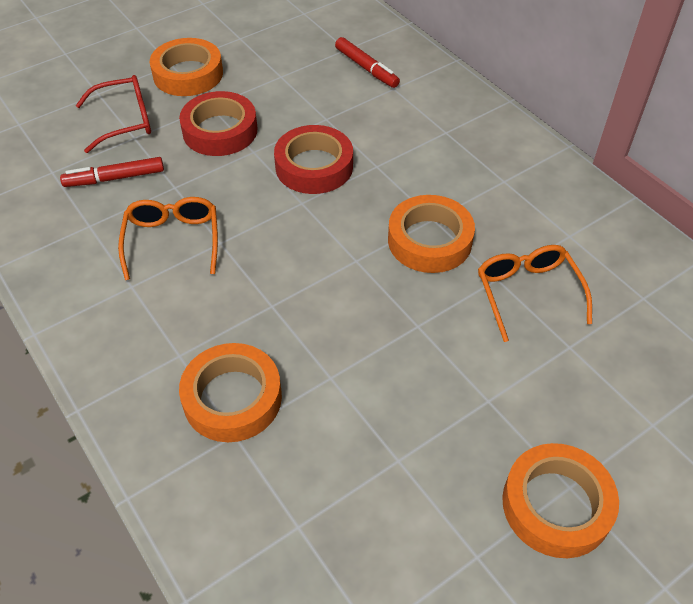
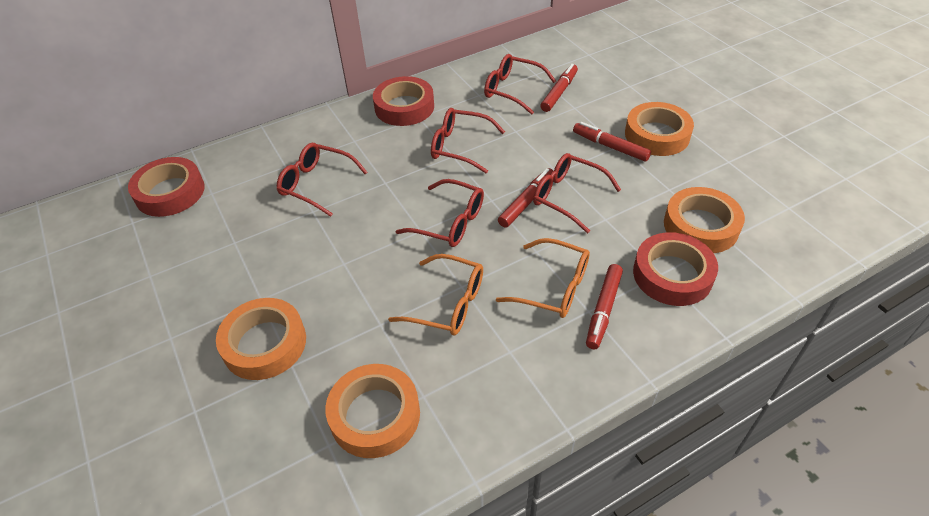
red glasses: [76,75,151,153] = 1 -> [277,143,367,217] [395,179,484,247] [431,108,505,174] [484,54,556,114] [533,153,621,233] = 5
red marker: [60,157,164,187] [335,37,400,88] = 2 -> [498,168,553,228] [541,64,578,112] [573,122,651,161] [586,264,623,349] = 4
red tape: [179,91,257,156] [274,125,353,194] = 2 -> [128,157,205,217] [373,76,434,126] [633,232,718,306] = 3

